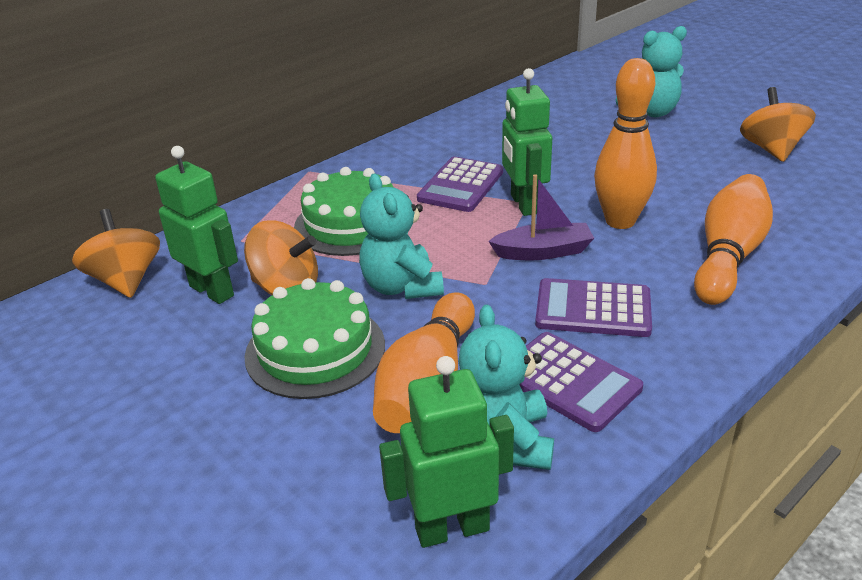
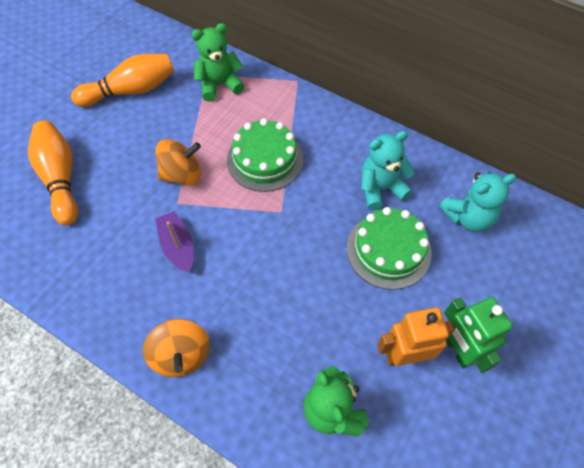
green robot: [155,146,238,304] [379,356,514,548] [502,68,552,216] = 3 -> [444,297,513,373] = 1
green teddy bear: none = 0 -> [191,23,244,102] [304,366,368,437] = 2
orange bowling pin: [373,292,475,433] [594,58,657,229] [694,174,773,305] = 3 -> [28,120,78,226] [71,54,174,107] = 2
orange robot: none = 0 -> [377,307,454,366] = 1
orange spinning top: [72,209,160,298] [244,220,318,295] [740,87,816,162] = 3 -> [143,319,210,377] [156,139,201,186] = 2
purple calculator: [417,157,503,212] [519,332,643,432] [535,278,652,337] = 3 -> none = 0
turquoise teddy bear: [359,174,444,299] [458,305,554,470] [616,26,687,117] = 3 -> [361,131,415,210] [439,172,516,232] = 2

